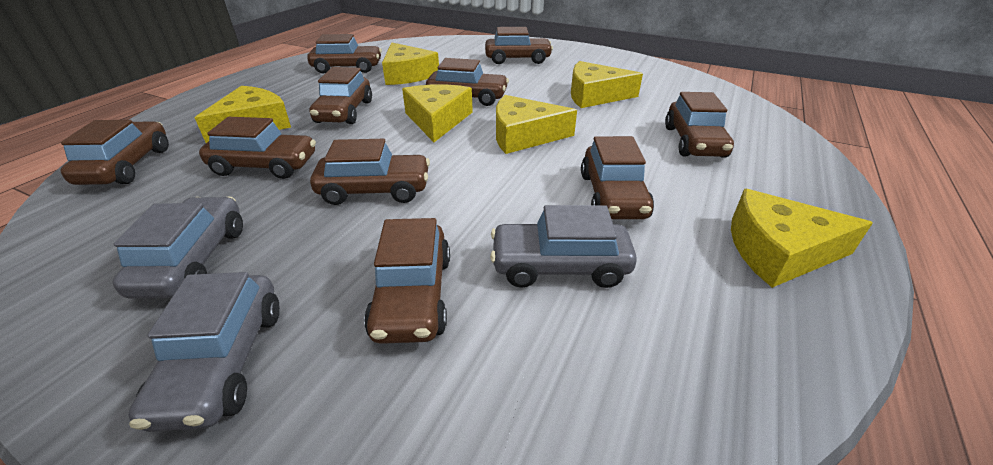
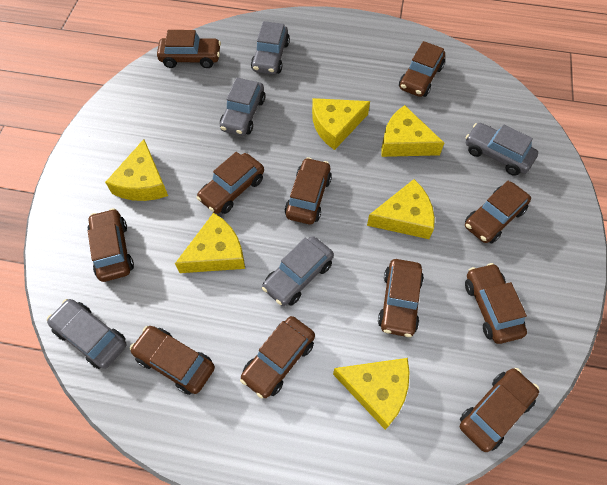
brown car: [60,120,169,185] [199,117,316,179] [307,34,382,74] [310,67,372,124] [310,139,430,205] [364,218,450,344] [426,58,509,106] [485,27,553,64] [581,136,654,219] [665,92,734,158] = 10 -> [88,208,134,282] [130,326,215,395] [157,30,221,68] [196,152,264,214] [240,316,315,399] [285,157,332,224] [378,259,424,337] [399,41,445,97] [460,368,539,452] [465,181,531,244] [465,263,527,344] = 11
grey car: [112,197,243,299] [128,272,280,432] [490,205,637,288] = 3 -> [47,299,126,369] [220,78,265,136] [251,21,290,75] [262,236,334,306] [466,123,538,176] = 5

